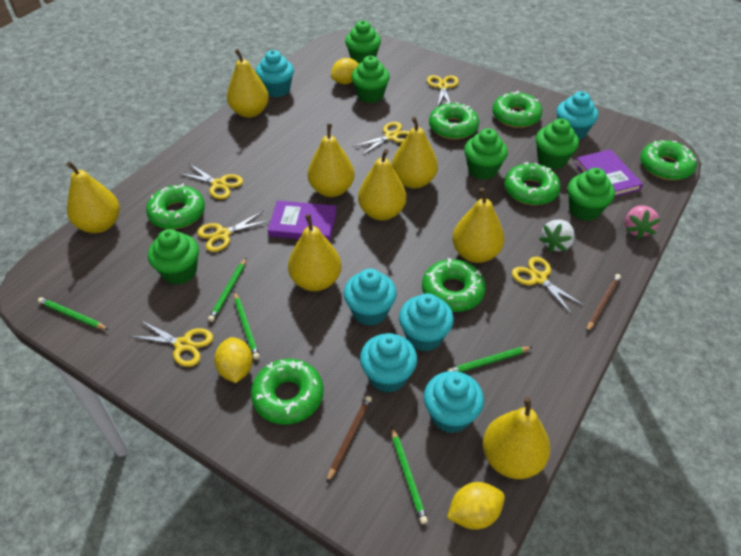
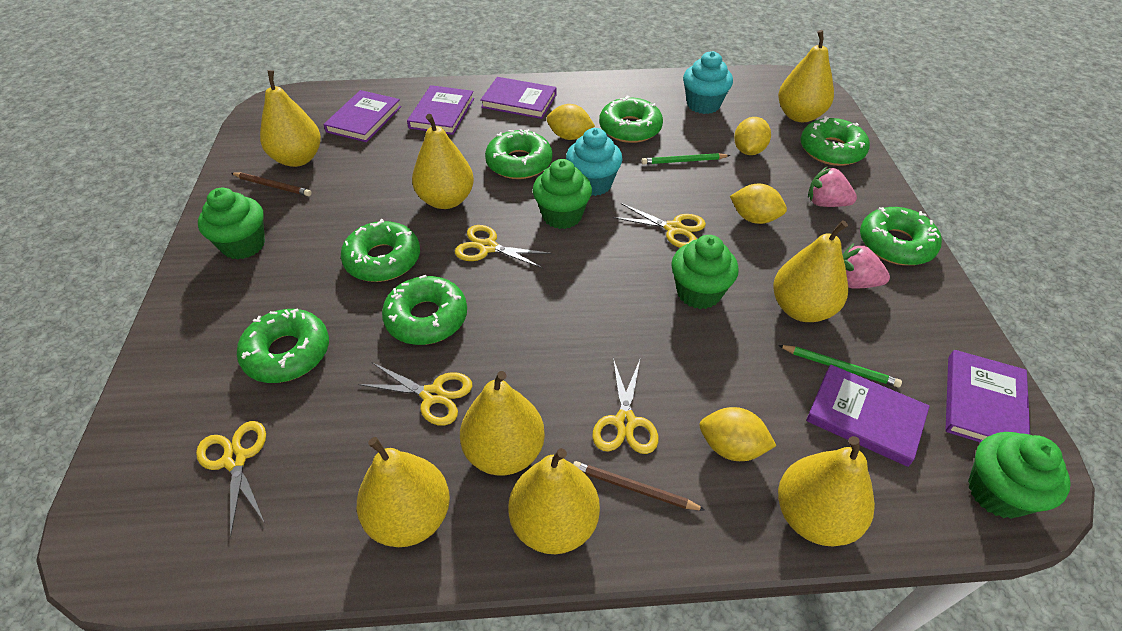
green cupcake: [148,229,199,285] [345,20,381,64] [351,56,390,103] [464,128,508,180] [536,119,579,169] [568,168,615,221] = 6 -> [198,188,265,260] [533,159,592,229] [671,235,739,309] [968,432,1071,519] = 4
green pencil: [38,297,109,330] [208,258,246,322] [234,291,260,360] [391,426,428,524] [447,347,532,372] = 5 -> [641,153,731,165] [778,345,902,387] = 2
pink strawberry: [625,205,660,239] = 1 -> [808,166,857,207] [843,243,890,288] = 2
purple book: [268,200,337,242] [575,149,643,197] = 2 -> [323,90,401,142] [407,85,474,135] [480,77,557,119] [806,364,930,467] [945,350,1030,443] = 5
turquoise cupcake: [256,50,294,97] [344,269,397,326] [360,333,417,393] [399,293,454,351] [424,371,484,433] [556,91,598,140] = 6 -> [566,128,622,196] [683,51,733,114] = 2
white strawberry: [539,220,575,252] = 1 -> none = 0
yellow lemon: [214,337,253,383] [331,58,359,84] [447,482,505,530] = 3 -> [546,104,595,140] [700,407,776,461] [730,184,787,224] [734,117,771,155] = 4
yellow scissors: [129,320,213,367] [178,164,243,199] [197,211,271,252] [352,122,409,156] [427,75,459,106] [512,257,585,315] = 6 -> [196,421,266,536] [358,362,473,426] [455,225,552,268] [592,358,658,454] [612,203,706,248] = 5

